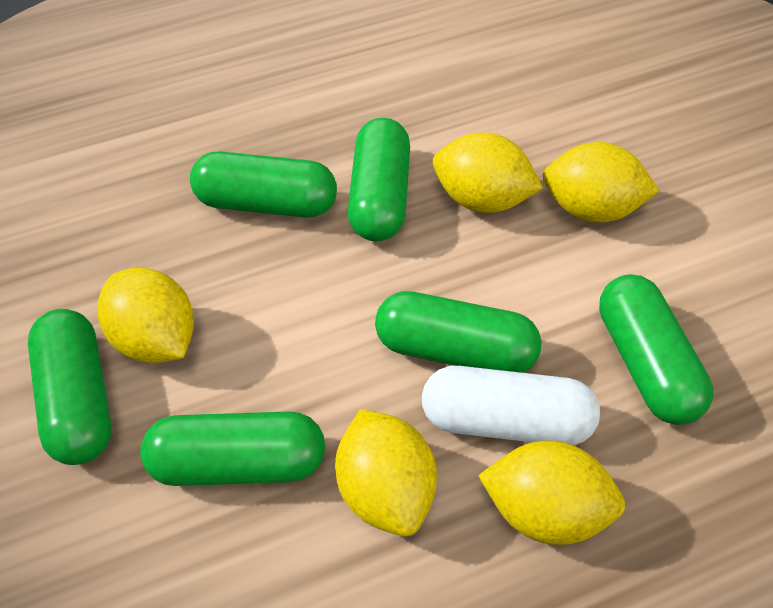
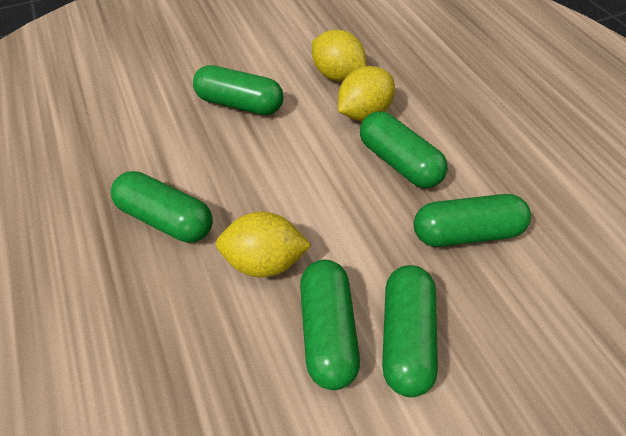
white capsule: [422,366,600,445] = 1 -> none = 0
yellow lemon: [97,268,194,363] [335,409,437,536] [433,133,543,213] [478,441,625,545] [542,142,659,223] = 5 -> [216,212,311,278] [312,30,367,82] [338,66,395,121] = 3

